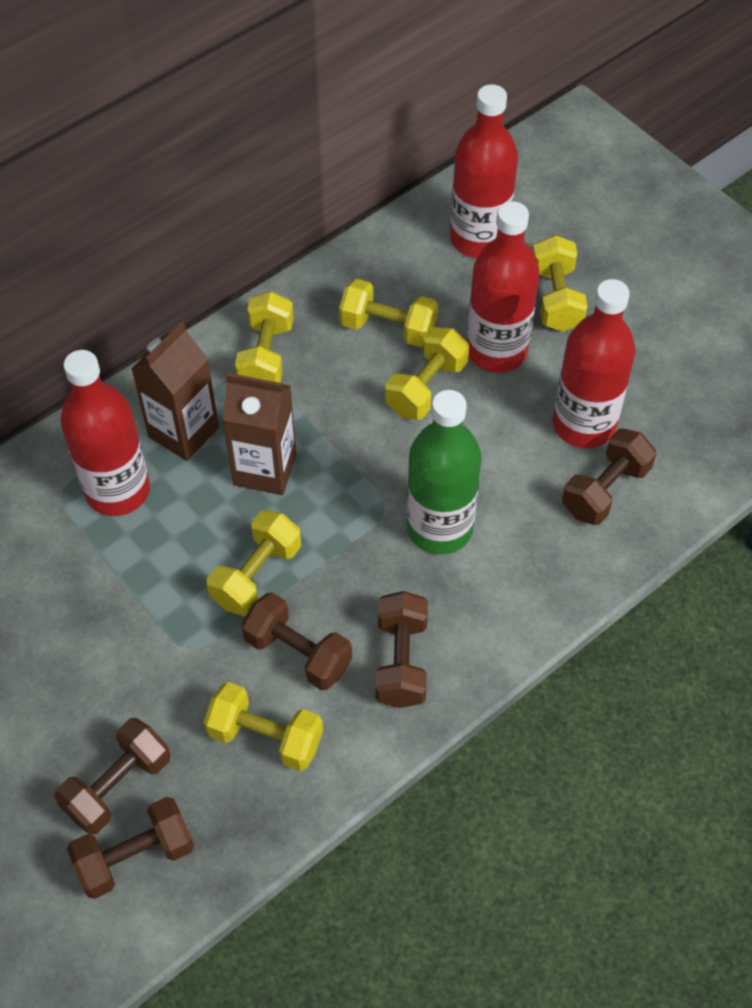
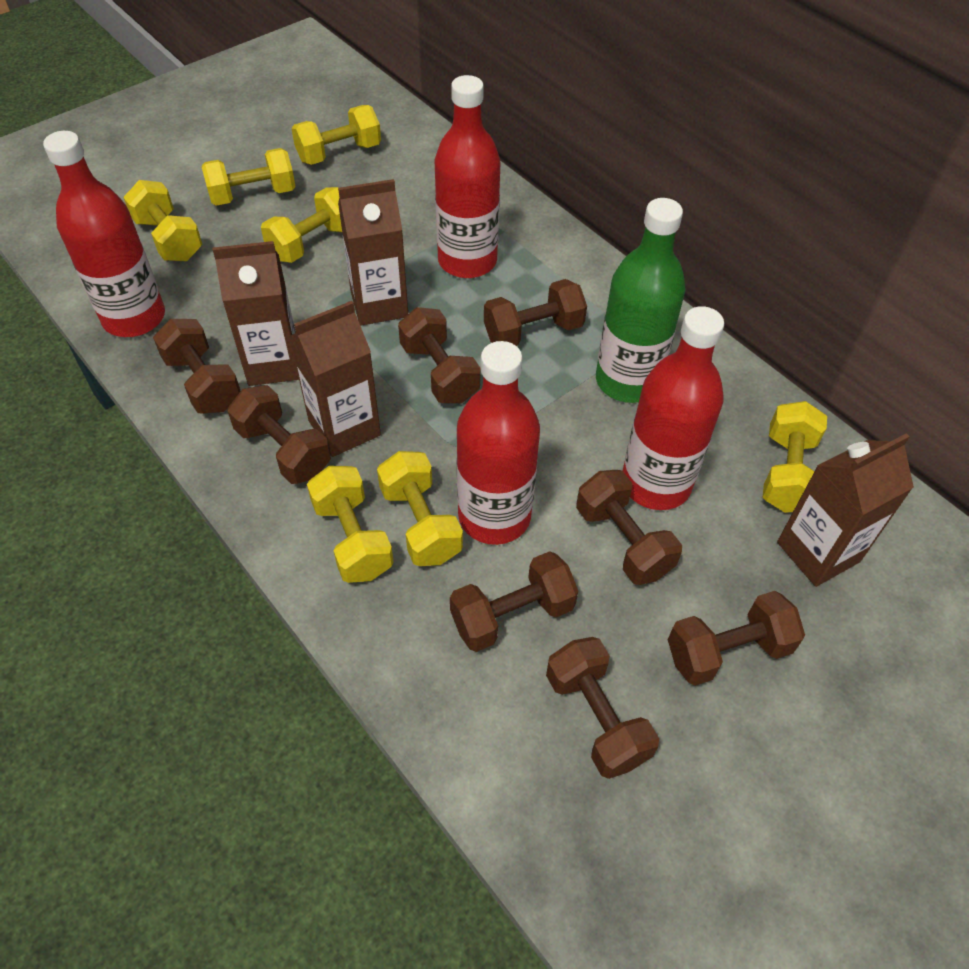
brown carton: [131,321,219,461] [222,373,296,495] = 2 -> [213,241,299,386] [289,301,381,457] [338,179,408,326] [777,433,914,587] = 4
brown dumbbell: [54,718,170,835] [67,797,194,899] [241,592,352,691] [375,591,428,708] [562,428,656,525] = 5 -> [153,319,241,413] [228,385,331,484] [398,307,481,403] [450,551,578,652] [484,279,587,346] [546,637,659,779] [576,470,682,585] [668,591,805,686] = 8
yellow dumbbell: [204,682,323,771] [207,510,301,616] [235,291,294,383] [339,279,438,347] [385,327,469,420] [533,235,588,332] = 6 -> [123,180,202,261] [201,148,296,206] [261,187,342,263] [292,105,381,165] [307,466,394,583] [377,451,463,566] [762,401,827,513] = 7

